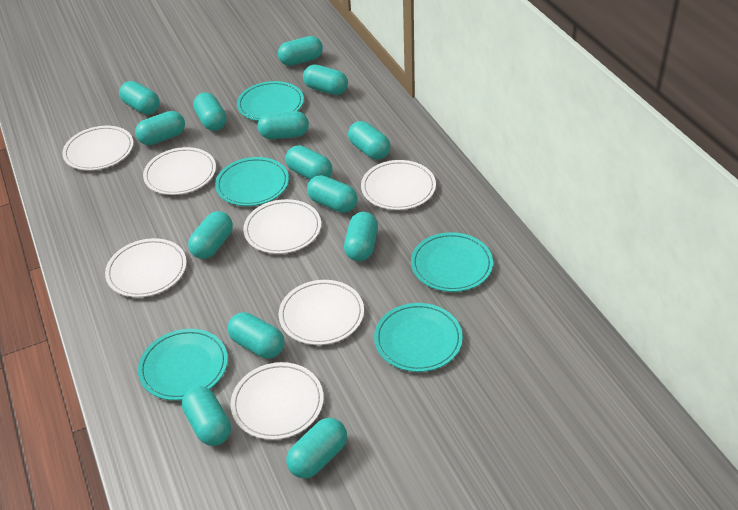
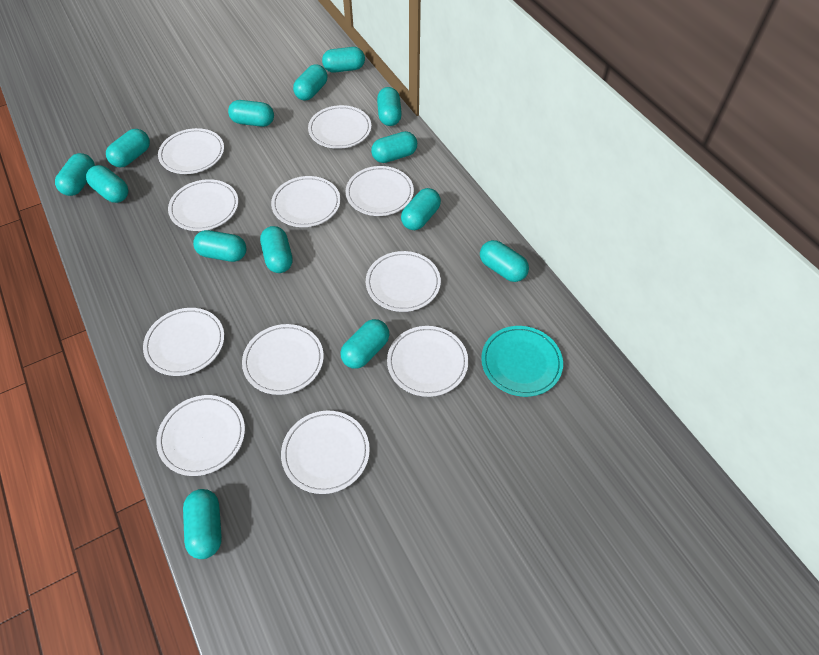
turquoise plate: [138,329,228,400] [215,157,289,206] [237,81,304,121] [374,303,463,372] [411,232,493,292] = 5 -> [481,326,563,397] = 1
white plate: [62,126,134,170] [105,238,187,297] [143,147,216,195] [230,362,324,440] [243,199,321,254] [279,280,364,345] [361,160,436,210] = 7 -> [143,308,224,376] [156,395,245,476] [158,128,224,174] [168,179,238,231] [242,324,324,395] [271,176,341,227] [281,411,370,494] [308,105,371,149] [346,166,414,216] [366,251,441,312] [387,326,468,397] = 11

